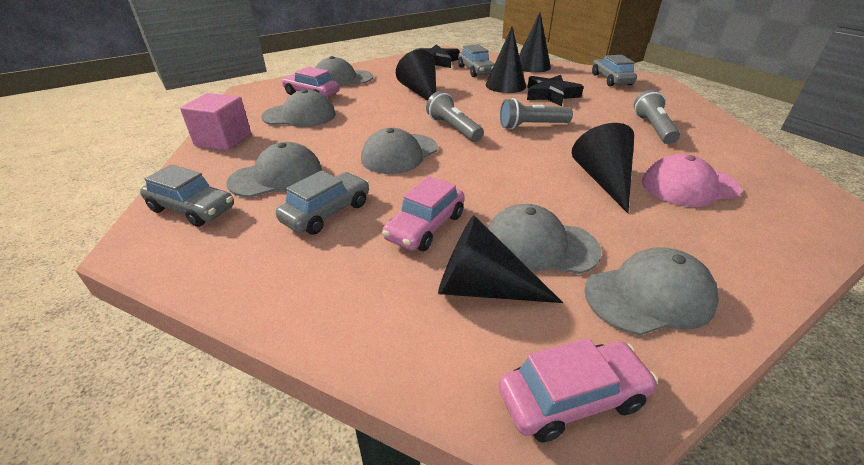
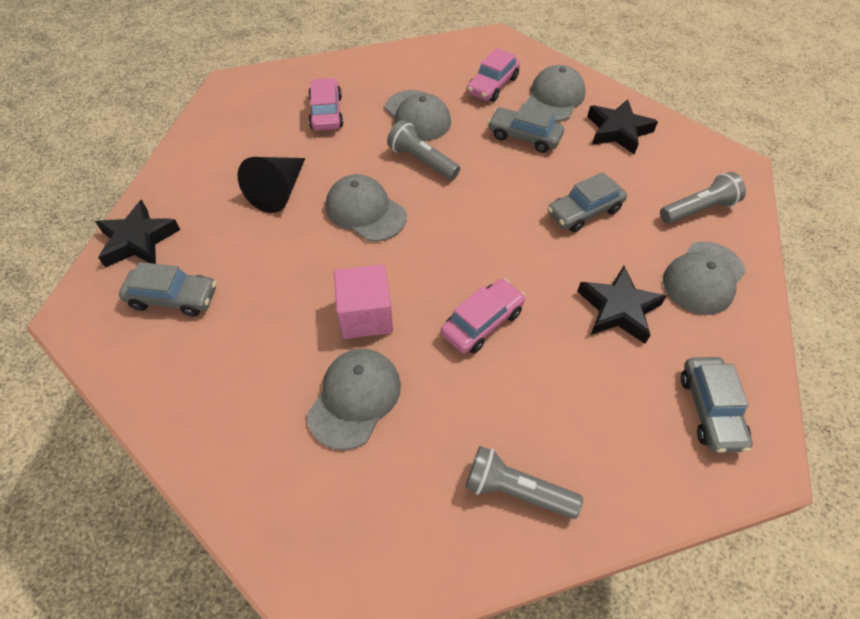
black cone: [396,50,436,101] [438,215,563,303] [486,27,526,93] [519,13,551,73] [572,123,634,213] = 5 -> [238,157,305,213] = 1
black star: [413,44,460,68] [527,75,584,107] = 2 -> [95,200,180,268] [577,266,667,344] [587,99,658,155] = 3
grey cap: [227,142,322,197] [261,89,335,127] [315,56,373,87] [361,128,438,174] [488,204,602,274] [584,247,719,336] = 6 -> [307,349,401,450] [326,174,407,242] [385,90,451,141] [525,65,586,122] [663,242,746,315] = 5
pink cap: [642,154,742,207] = 1 -> none = 0

